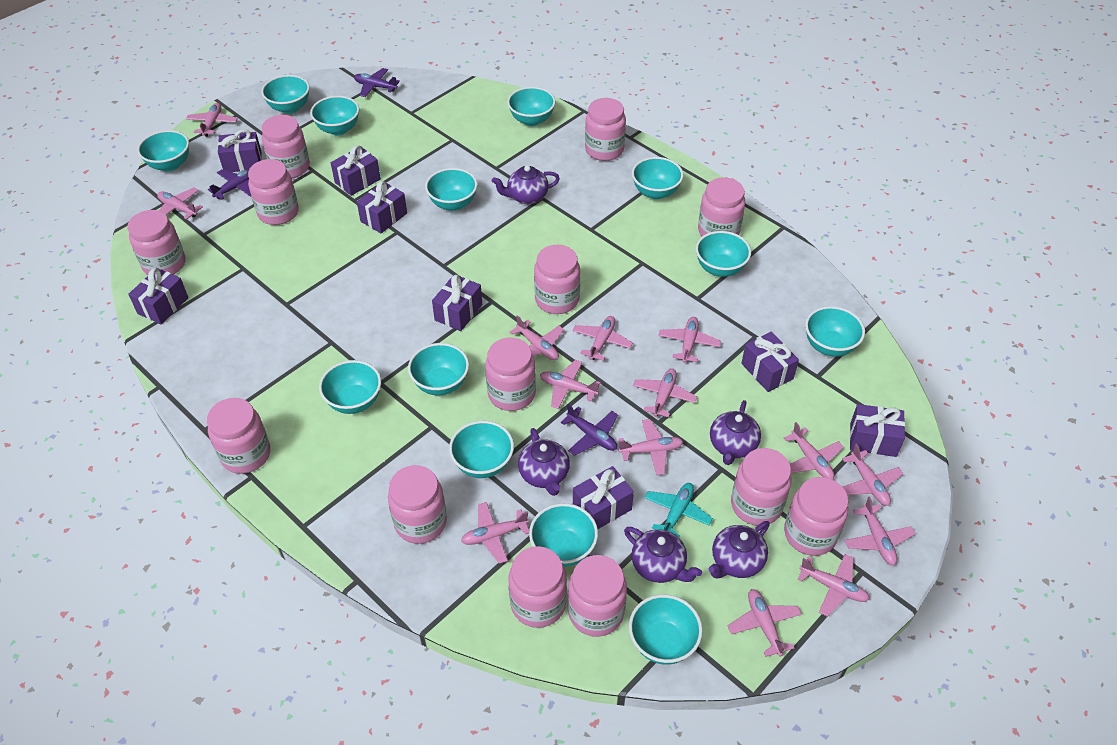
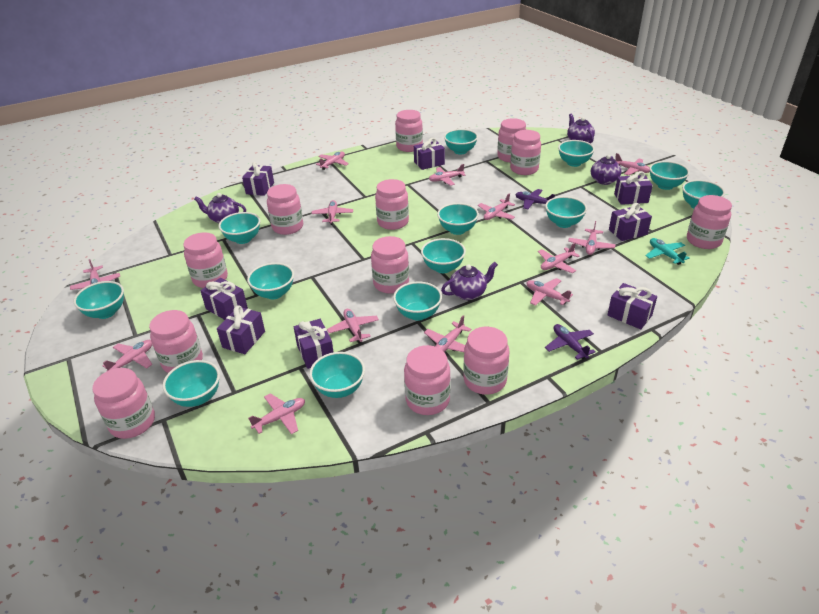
pink jar: [128,210,185,275] [207,398,270,474] [248,159,299,225] [262,115,310,178] [388,465,447,544] [485,337,536,411] [508,546,567,628] [534,245,580,314] [568,555,627,637] [585,98,626,161] [698,178,745,236] [731,448,791,526] [784,477,848,556] = 13 -> [92,368,155,439] [149,310,203,373] [183,232,228,288] [267,184,303,235] [371,236,409,294] [375,179,409,230] [395,110,423,152] [404,345,451,415] [463,327,510,395] [497,118,526,162] [510,130,541,175] [687,195,732,249] = 12
pink plane: [157,187,203,220] [186,103,238,137] [461,502,529,564] [510,315,564,360] [540,360,601,409] [572,316,633,361] [618,419,683,475] [633,368,697,417] [658,317,721,363] [728,589,802,657] [784,422,844,480] [797,554,869,617] [842,443,903,506] [845,496,915,565] = 14 -> [70,259,120,290] [102,340,153,372] [248,393,305,434] [311,200,353,225] [316,152,349,170] [327,309,379,343] [424,315,471,352] [429,164,466,186] [478,193,515,220] [526,278,573,306] [538,243,580,273] [568,221,616,255] [615,153,650,175] = 13
purple plane: [208,169,251,200] [354,68,400,97] [561,404,618,456] = 3 -> [515,189,555,209] [545,324,596,360] = 2
purple teapot: [492,165,560,204] [518,428,570,496] [624,527,702,583] [709,521,770,578] [710,400,761,465] = 5 -> [194,193,246,223] [441,262,498,300] [567,114,595,144] [591,155,621,185] = 4

